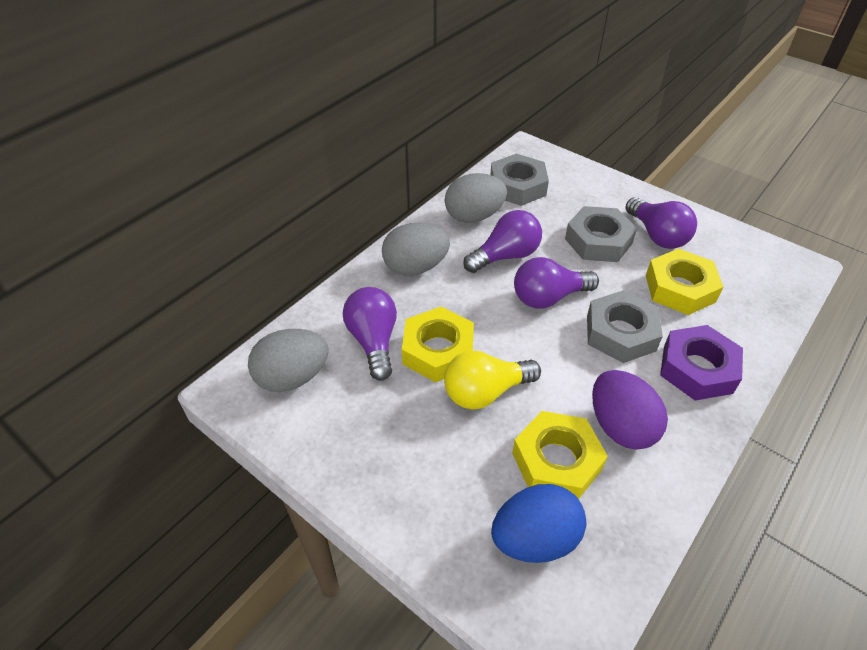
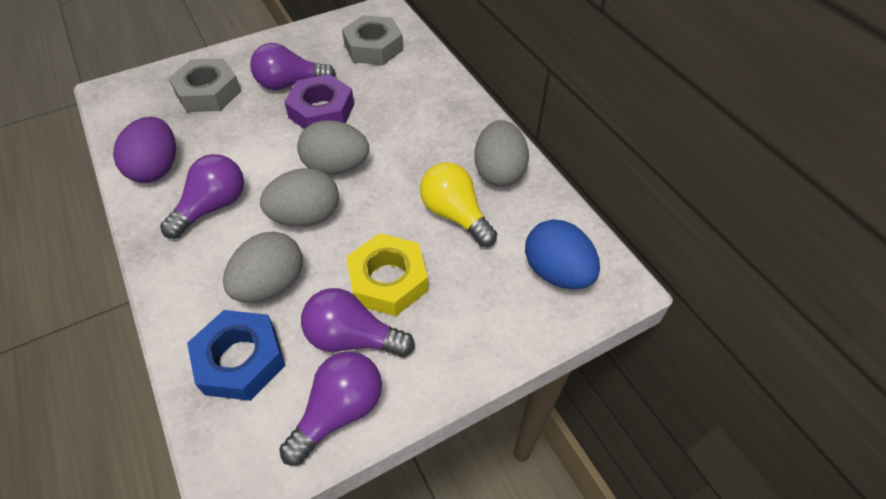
blue nut: none = 0 -> [187,310,285,401] = 1
grey egg: [248,329,329,392] [382,223,450,276] [445,173,507,223] = 3 -> [223,232,303,303] [260,168,339,227] [297,121,369,175] [474,120,529,187] = 4
grey nut: [490,154,549,206] [565,206,637,262] [587,290,663,363] = 3 -> [168,58,241,112] [342,15,403,65] = 2
yellow nut: [402,307,474,382] [512,411,608,499] [646,248,723,315] = 3 -> [346,233,428,316] = 1

